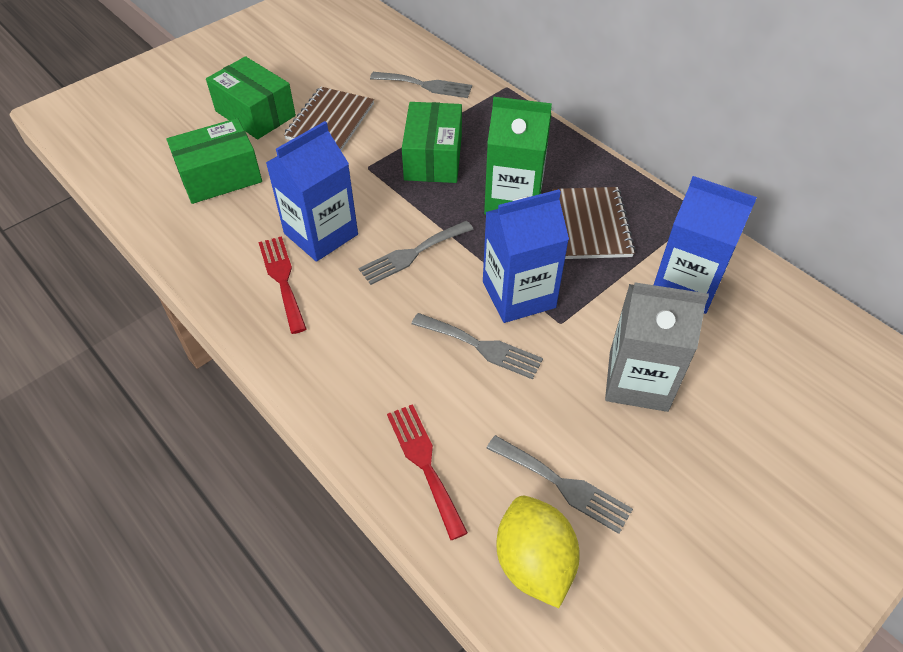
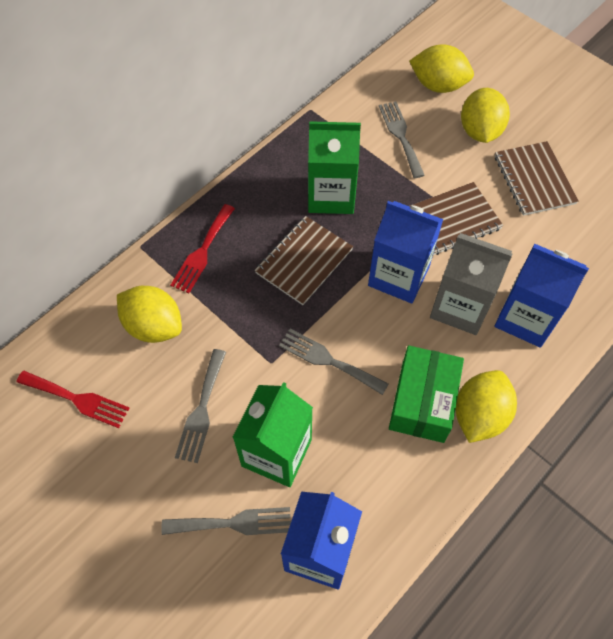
brown notebook: [284,87,374,151] [552,187,635,259] = 2 -> [254,216,353,305] [409,182,503,255] [495,141,579,216] = 3
green box: [167,118,262,204] [206,56,296,139] [402,102,462,183] = 3 -> [389,345,464,443] = 1
green carton: [484,97,552,215] = 1 -> [233,382,313,487] [308,121,361,214] = 2
yellow lemon: [496,496,580,608] = 1 -> [117,286,182,343] [409,45,474,93] [456,370,517,443] [461,88,510,143] = 4

